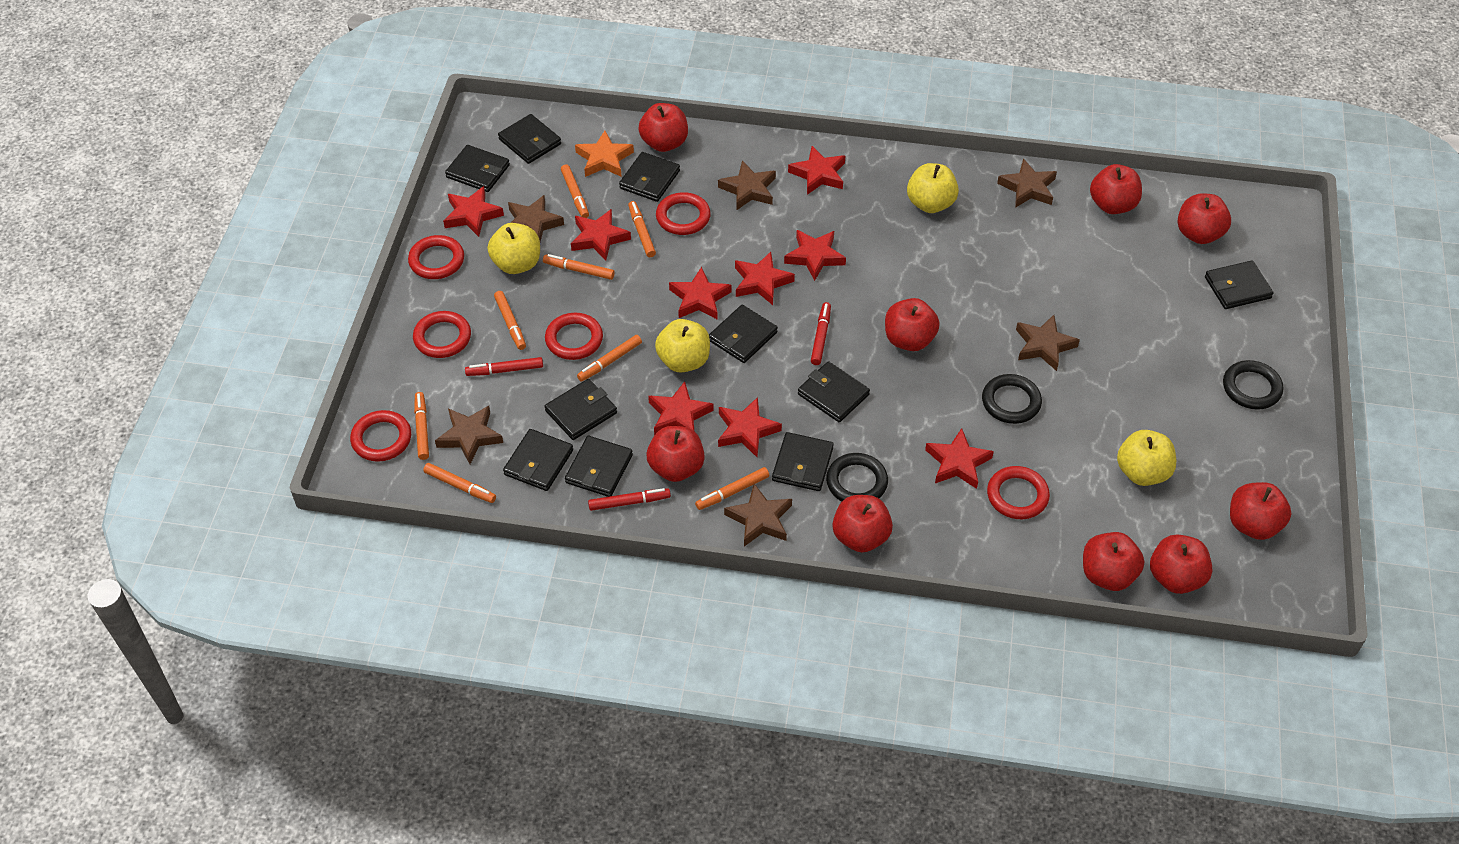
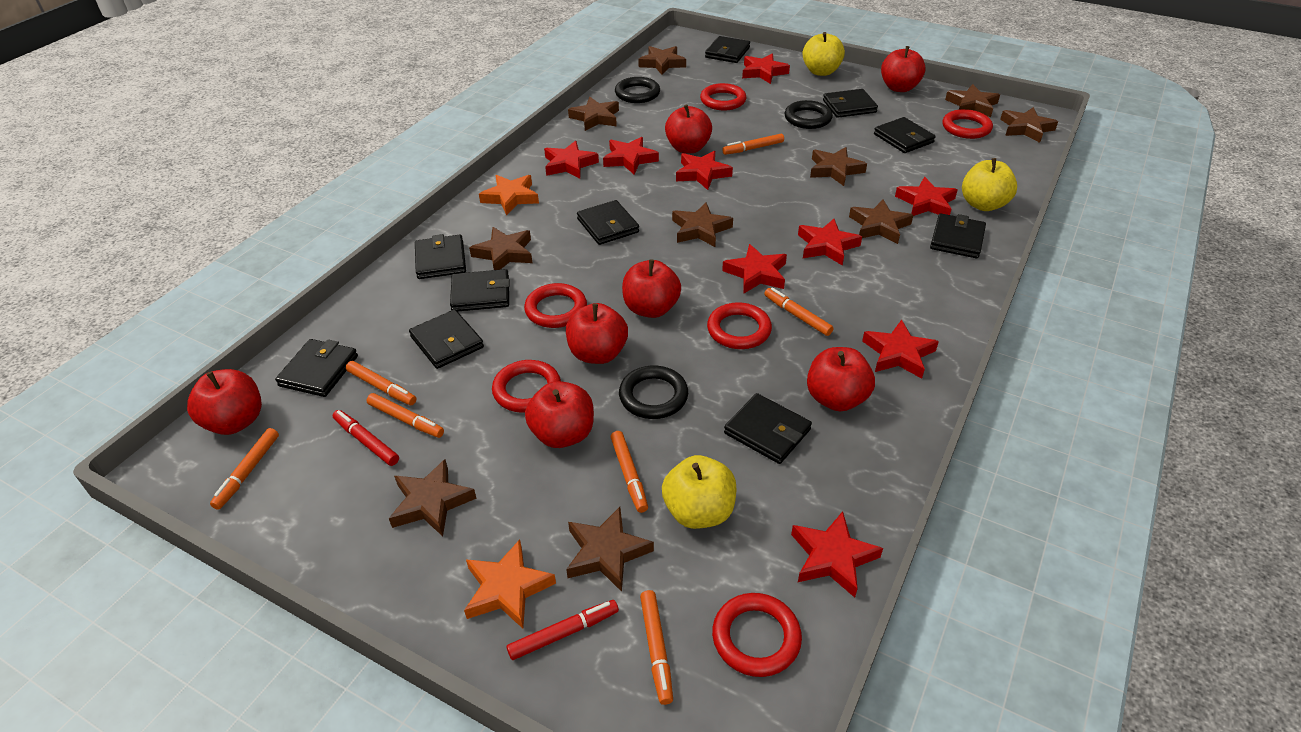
brown star: [435,406,503,464] [508,195,564,242] [718,161,776,210] [724,484,792,546] [997,159,1057,208] [1016,315,1080,371] = 6 -> [389,459,477,536] [469,227,532,270] [566,507,654,592] [568,97,619,131] [638,46,686,75] [672,203,733,247] [810,147,867,186] [849,200,913,244] [945,84,1000,117] [1000,107,1058,143] = 10
orange marker: [414,392,429,460] [423,463,496,503] [494,291,526,350] [543,254,615,280] [561,164,589,218] [577,335,642,382] [628,201,656,257] [695,467,769,510] = 8 -> [210,428,279,510] [346,361,416,405] [367,393,444,438] [611,431,648,513] [640,590,673,705] [722,134,784,155] [764,287,834,336] = 7
orange star: [575,131,634,177] = 1 -> [464,540,556,629] [479,175,539,215] = 2
red apple: [639,103,688,152] [647,426,705,482] [832,495,893,552] [885,298,940,351] [1083,532,1144,591] [1090,164,1142,214] [1150,534,1212,594] [1178,193,1231,244] [1230,482,1291,540] = 9 -> [187,369,262,435] [525,381,594,448] [566,303,628,364] [622,259,681,318] [665,105,712,153] [807,347,875,411] [881,46,925,92] = 7
red marker: [465,357,543,376] [588,488,671,511] [811,302,831,365] = 3 -> [332,410,399,466] [507,600,619,660] = 2
yellow apple: [488,223,540,274] [655,319,710,373] [907,163,959,213] [1117,430,1176,486] = 4 -> [662,455,737,529] [802,32,845,76] [962,158,1017,211] = 3

